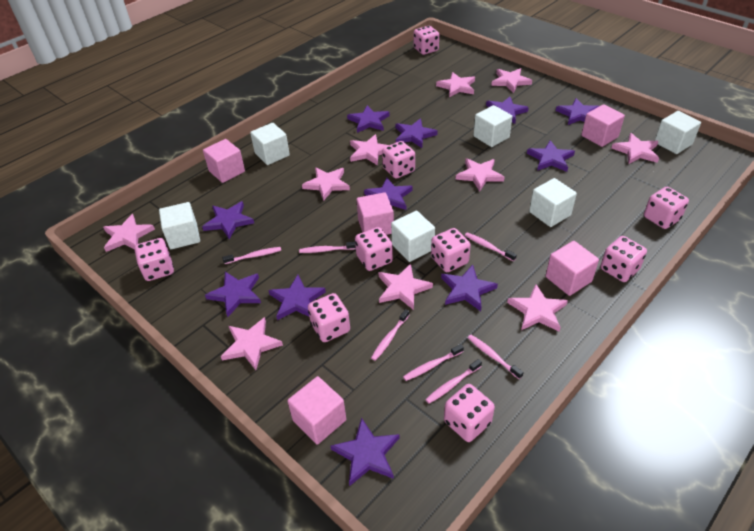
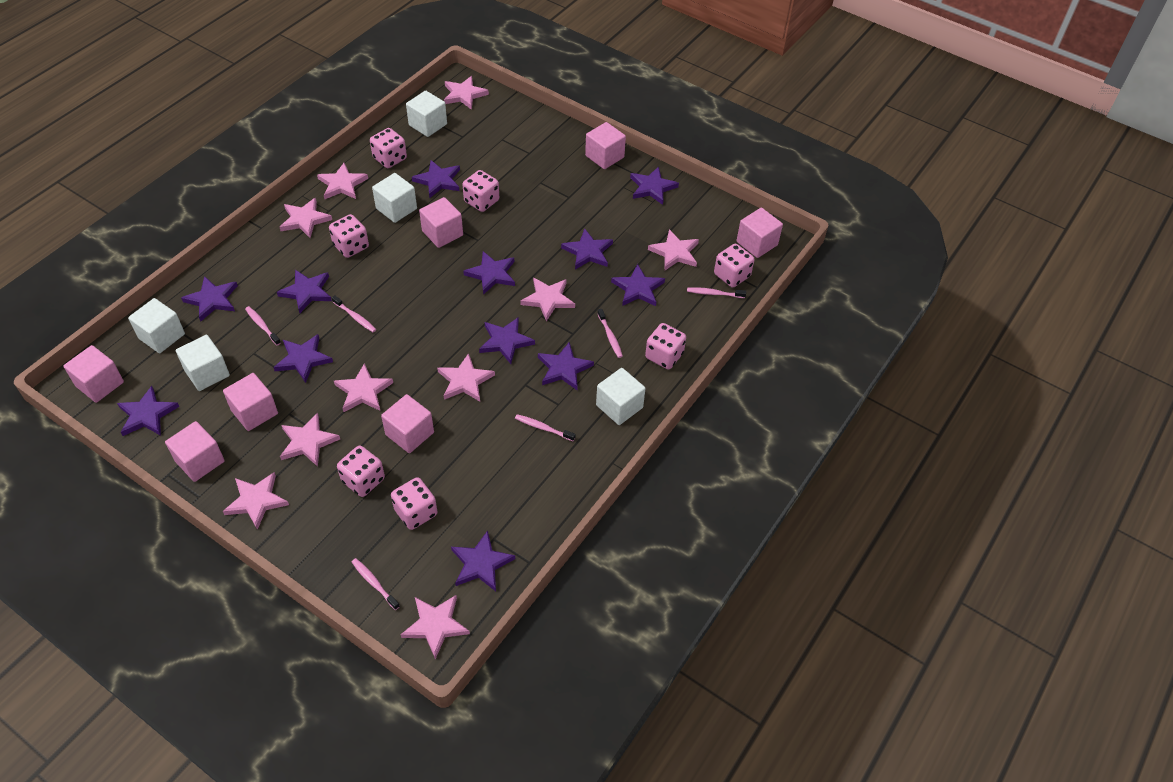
pink cube: [203,139,245,183] [288,376,346,445] [357,192,394,235] [546,241,599,296] [581,104,625,147] = 5 -> [63,345,124,403] [165,421,225,482] [223,373,278,431] [381,394,434,453] [419,197,463,248] [585,122,626,169] [736,208,783,258] = 7
pink dice: [134,238,174,281] [308,293,350,342] [355,227,393,271] [382,141,415,179] [414,26,439,55] [431,228,471,272] [444,384,495,442] [600,236,647,282] [644,187,689,229] = 9 -> [329,214,369,258] [337,445,385,497] [370,128,407,168] [391,477,438,530] [462,170,499,212] [645,323,686,370] [714,244,754,288] = 7
pink toothbrush: [222,247,281,264] [299,242,356,253] [371,309,409,361] [403,344,464,381] [425,359,482,404] [465,232,517,261] [468,335,524,379] = 7 -> [245,306,281,345] [332,295,376,332] [352,558,400,610] [515,414,575,441] [597,309,623,358] [687,287,746,298] = 6
purple star: [202,201,254,239] [205,272,261,317] [268,275,326,320] [330,418,400,486] [347,105,390,133] [364,177,413,210] [396,119,438,148] [441,265,498,311] [486,97,529,124] [527,140,575,172] [556,98,599,125] = 11 -> [117,386,179,436] [181,276,238,321] [273,334,333,383] [277,270,332,313] [412,160,460,198] [451,531,515,591] [463,251,515,295] [479,317,535,364] [538,342,594,390] [561,228,613,270] [611,264,665,306] [630,166,679,205] = 12
white cube: [159,202,200,249] [250,123,290,165] [391,211,435,262] [474,105,513,147] [529,178,577,227] [655,111,701,154] = 6 -> [128,298,185,353] [176,335,230,391] [372,173,417,223] [406,91,447,137] [596,368,646,425] = 5

